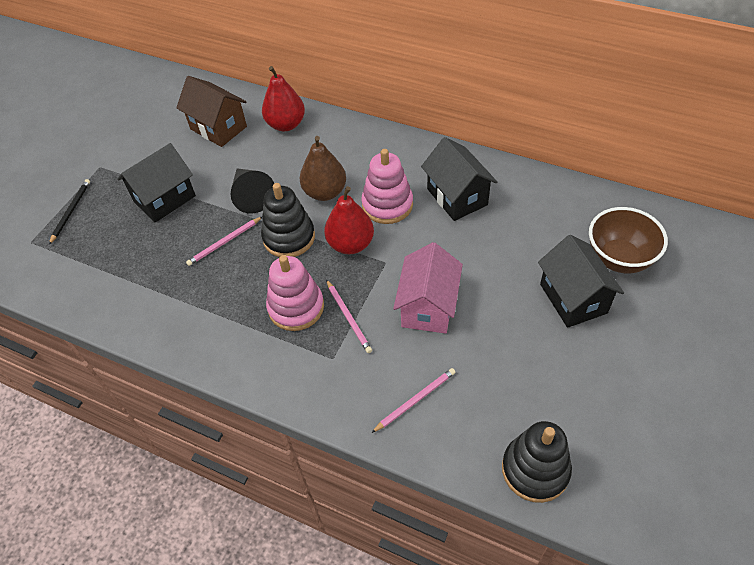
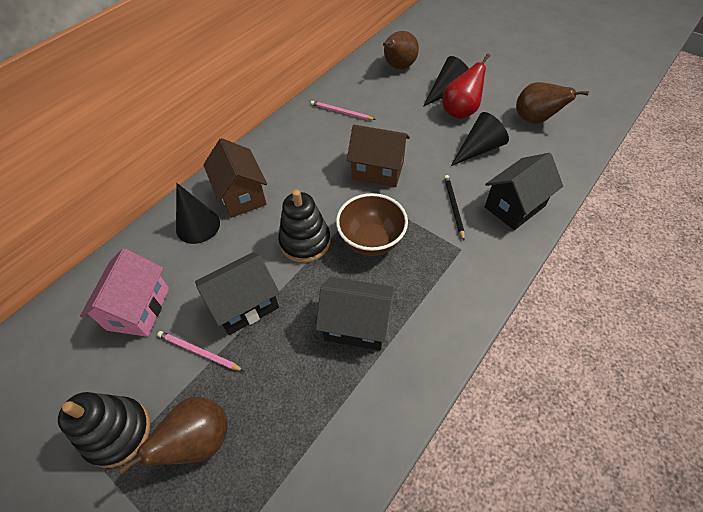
black cone: [231,168,274,214] = 1 -> [176,183,220,244] [423,56,469,107] [451,112,509,166] = 3
brown house: [176,76,247,147] = 1 -> [203,138,267,218] [347,125,410,187] = 2
brown pear: [299,136,346,201] = 1 -> [118,397,228,475] [383,31,419,69] [516,82,589,124] = 3
pink pencil: [186,217,262,266] [326,280,372,353] [371,368,456,433] = 3 -> [157,331,244,371] [311,101,376,120] = 2
pink stacking toy: [266,255,324,331] [361,149,413,224] = 2 -> none = 0
red pear: [262,66,305,131] [324,186,374,254] = 2 -> [443,54,490,119] = 1

